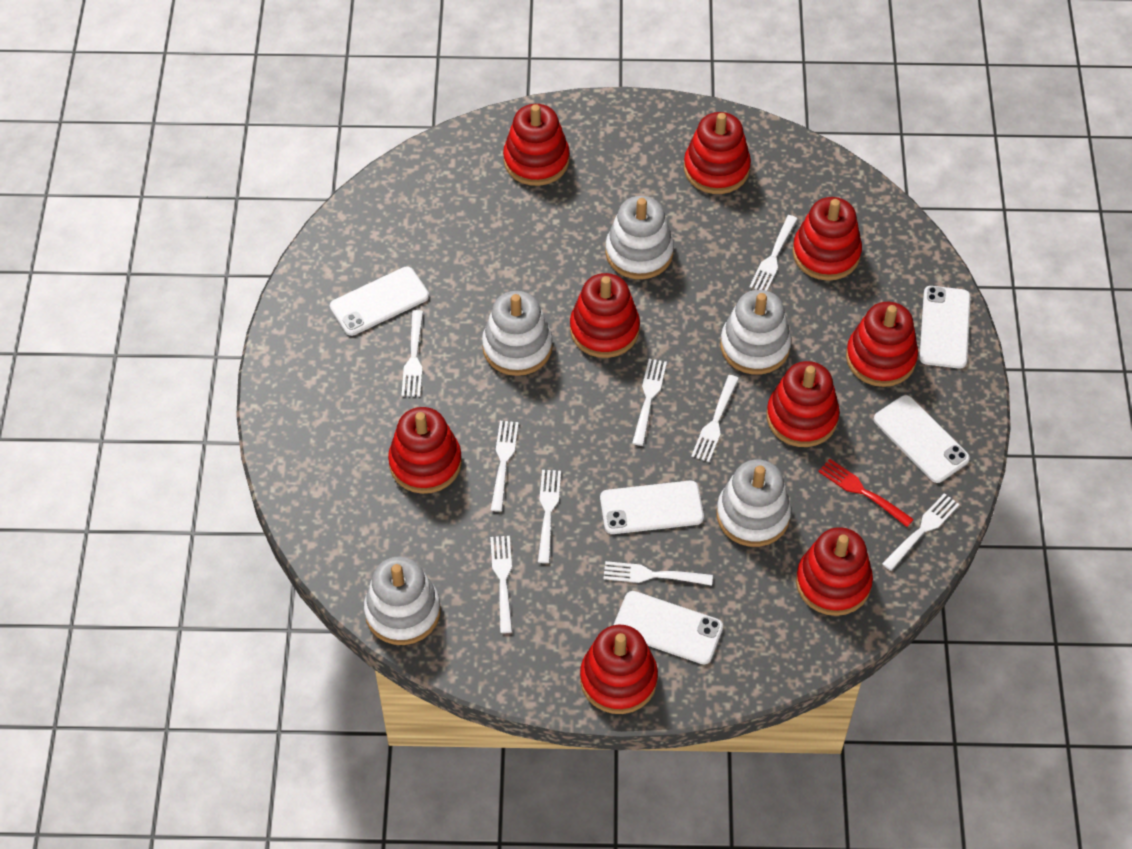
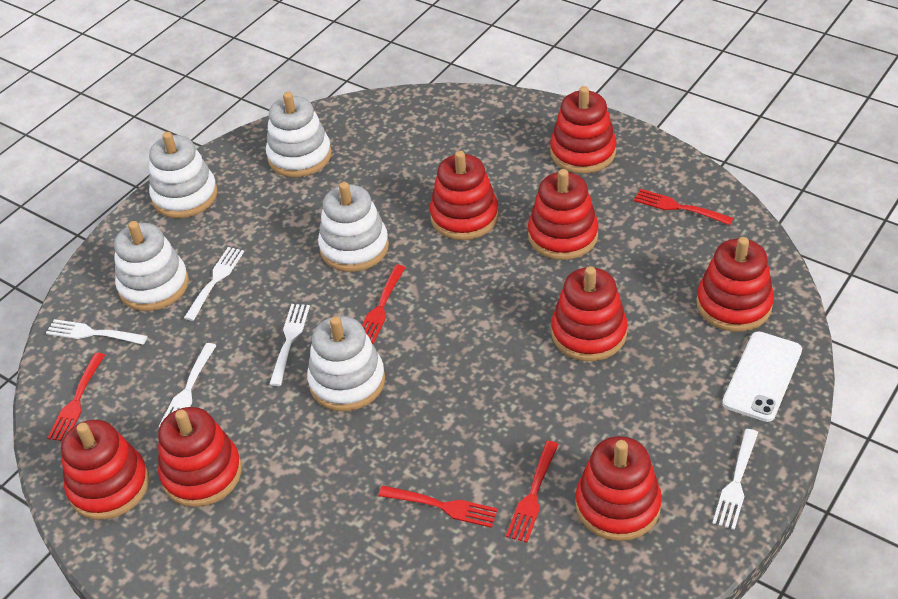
red fork: [818,459,914,527] = 1 -> [47,353,105,441] [362,265,406,344] [378,485,498,528] [506,441,559,543] [634,189,733,225] = 5
red stacking toy: [388,407,462,494] [503,104,570,186] [570,273,640,358] [580,625,658,714] [684,112,751,194] [766,361,840,447] [792,197,862,281] [796,527,873,616] [846,302,918,387] = 9 -> [61,420,149,520] [158,407,242,507] [430,151,499,240] [528,169,599,260] [550,86,616,174] [551,266,627,361] [575,436,662,541] [696,237,774,332] = 8
white fork: [402,310,423,397] [490,536,513,633] [491,421,519,512] [538,470,561,563] [603,561,713,585] [632,359,667,446] [691,375,739,462] [749,215,798,291] [882,493,960,571] = 9 -> [46,319,148,345] [158,343,217,427] [184,247,244,321] [269,304,310,386] [712,429,758,530] = 5
white phone: [330,266,429,336] [600,481,704,534] [614,591,723,664] [874,395,970,483] [919,286,971,369] = 5 -> [722,331,802,422] = 1

